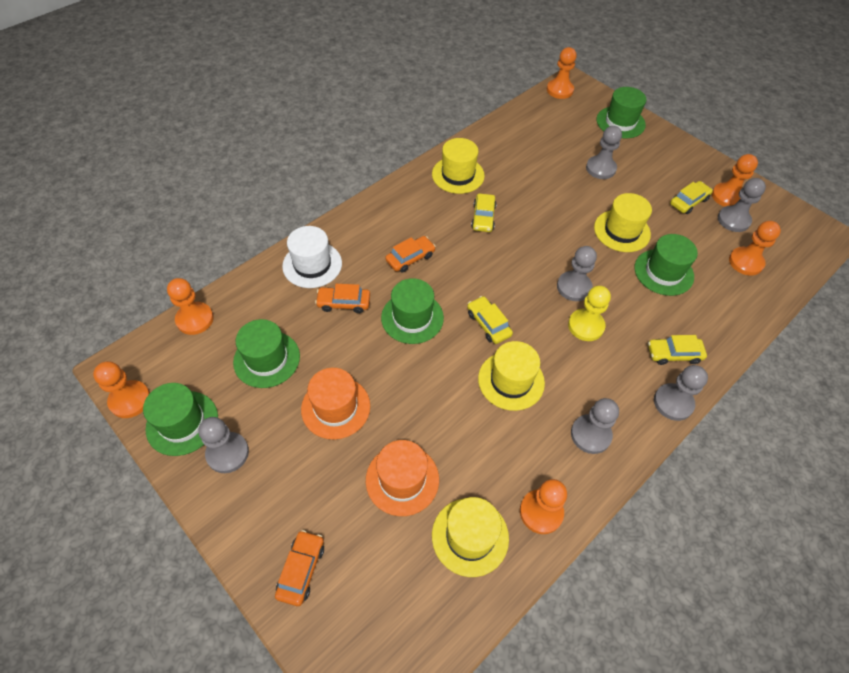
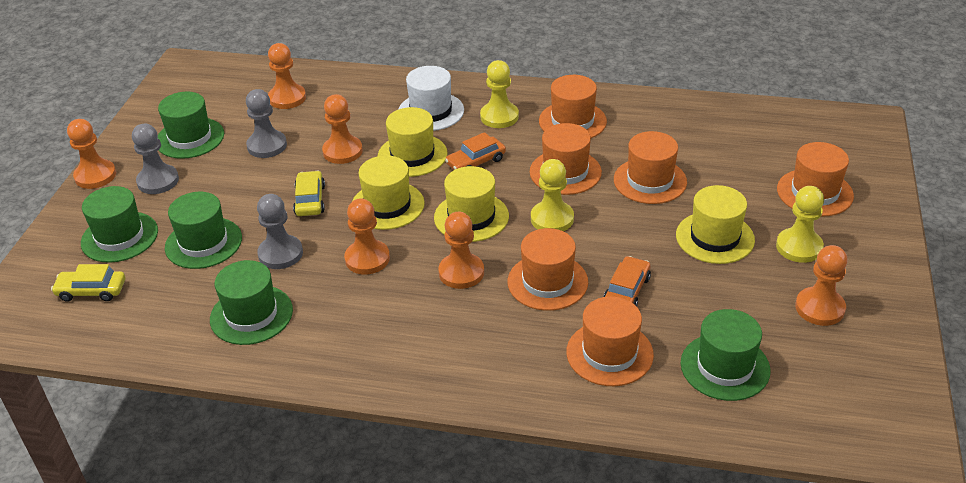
grey pawn: [198,417,249,473] [557,246,597,301] [571,398,619,454] [586,126,622,179] [654,365,708,421] [718,178,766,232] = 6 -> [132,124,179,194] [246,89,287,158] [257,194,303,269] = 3
orange car: [275,530,324,606] [315,284,370,313] [385,236,436,272] = 3 -> [445,132,506,170] [604,256,651,307] = 2
orange hat: [301,368,370,440] [366,440,439,516] = 2 -> [508,228,588,311] [530,123,602,195] [539,75,607,138] [566,296,654,386] [614,131,687,204] [777,142,854,216] = 6
yellow car: [467,296,513,344] [471,193,497,232] [648,335,707,365] [670,181,713,214] = 4 -> [51,264,125,302] [293,171,325,216] = 2
yellow pawn: [568,286,611,341] = 1 -> [480,60,519,128] [531,159,574,231] [776,186,824,263] = 3

